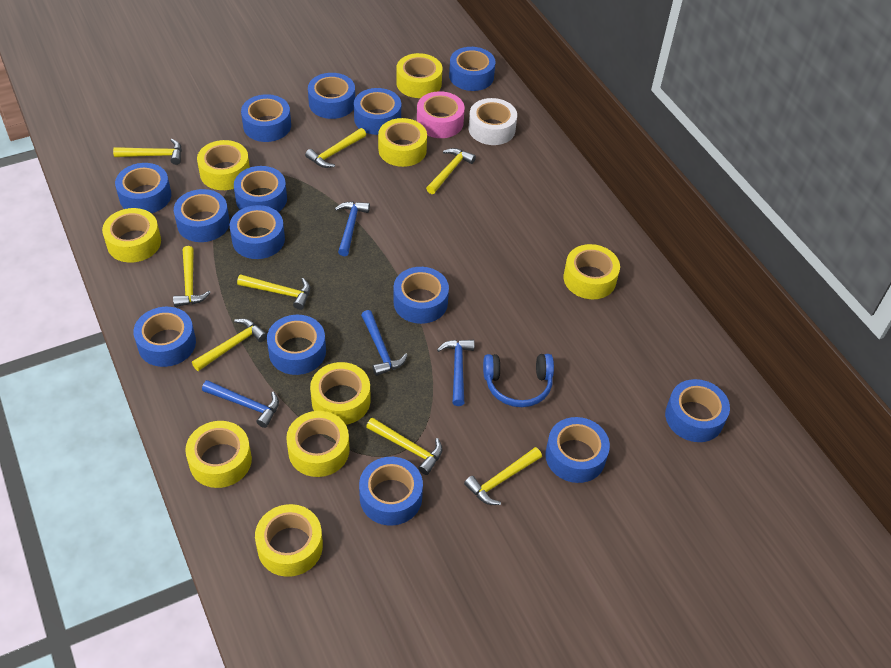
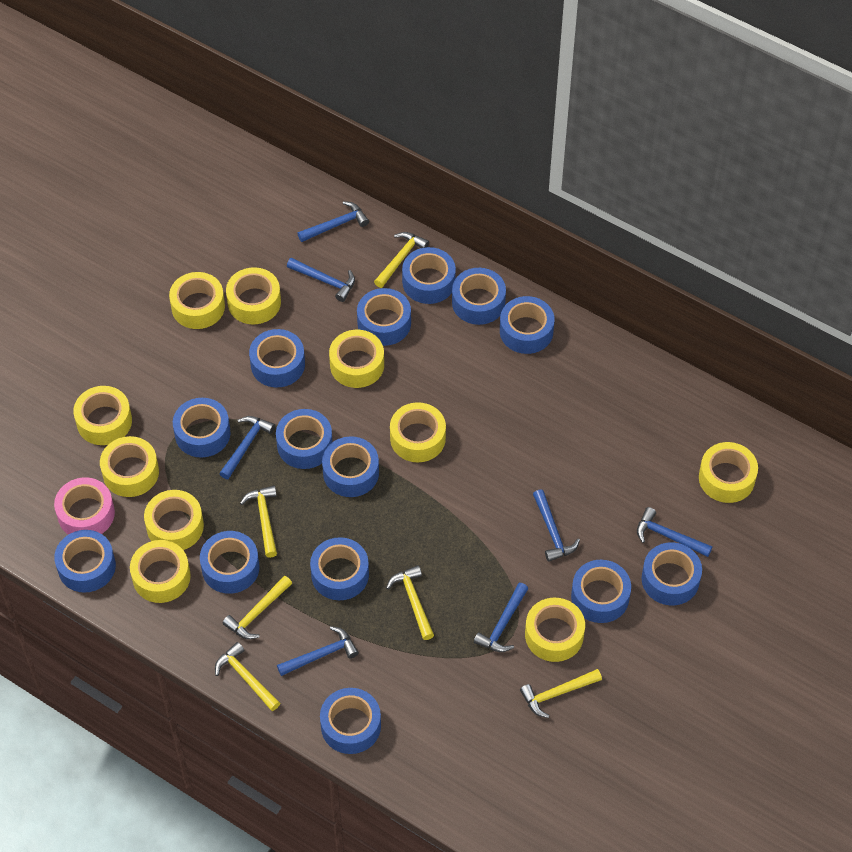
blue hammer: [202,380,279,428] [335,201,370,256] [361,310,408,376] [437,340,475,406] = 4 -> [219,416,275,479] [277,626,359,676] [287,258,355,302] [297,201,369,242] [474,583,528,652] [533,489,580,562] [637,507,712,557] = 7
blue headphones: [483,354,554,407] = 1 -> none = 0
white tape: [469,98,517,145] = 1 -> none = 0
yellow hammer: [113,139,182,165] [173,246,211,307] [192,319,267,371] [237,274,310,310] [305,128,366,168] [366,418,443,475] [426,148,476,194] [464,447,542,505] = 8 -> [215,642,280,711] [222,576,292,639] [240,485,277,558] [374,232,429,288] [386,565,434,640] [520,669,602,718] = 6
yellow tape: [102,208,161,263] [185,421,252,488] [197,140,250,190] [255,504,323,577] [286,411,350,477] [310,362,371,425] [378,118,427,167] [396,53,442,98] [564,244,620,299] = 9 -> [73,386,132,445] [100,436,159,497] [130,540,191,603] [144,490,204,550] [169,272,225,329] [226,267,281,325] [329,330,384,388] [390,402,446,462] [525,598,585,662] [699,442,758,503] = 10

